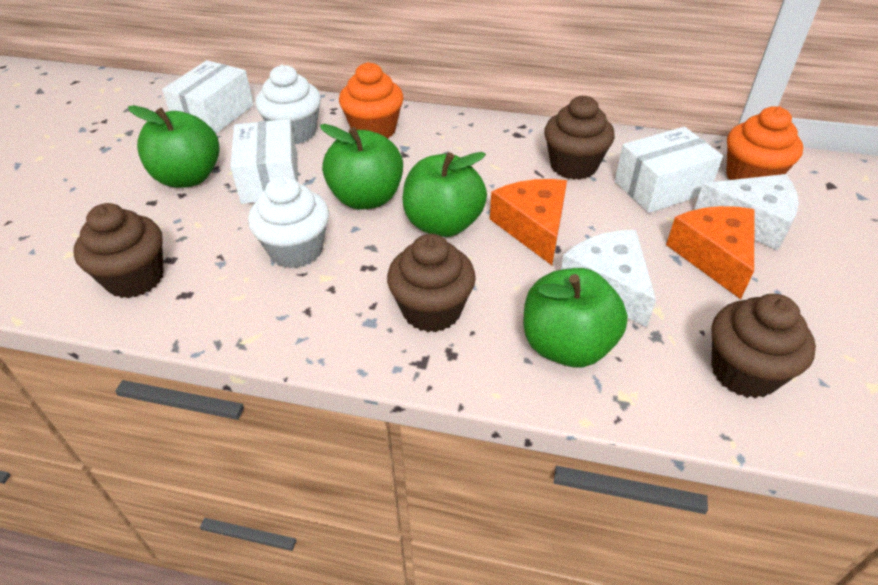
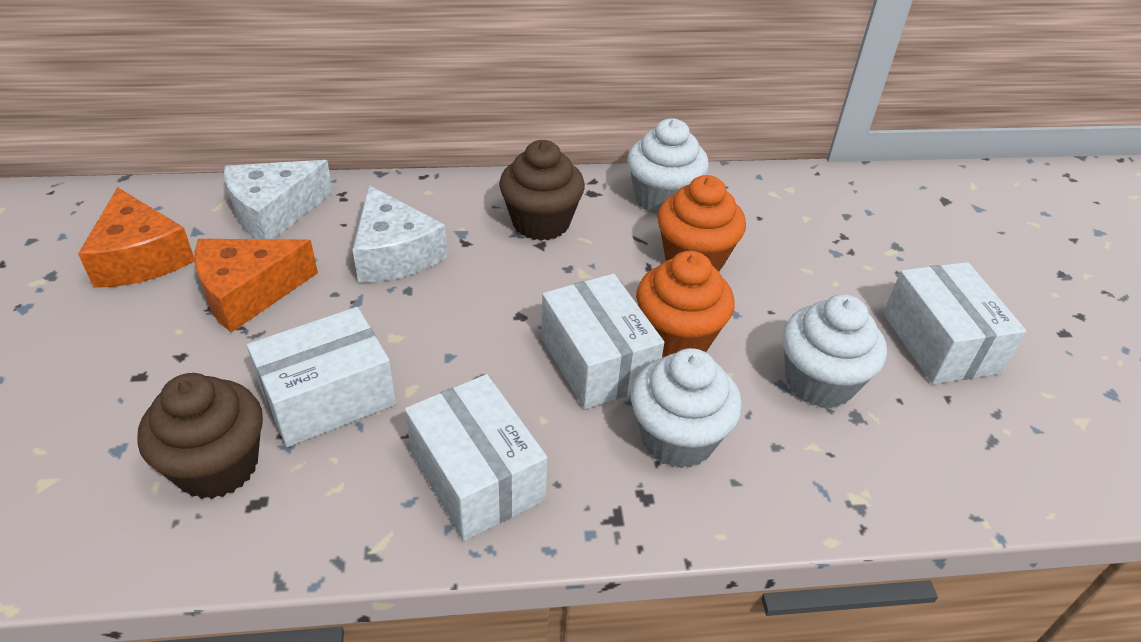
brown cupcake: [73,203,164,298] [387,234,476,332] [544,96,615,180] [711,294,816,398] = 4 -> [137,373,263,499] [499,140,585,241] = 2
green apple: [128,105,220,188] [320,124,403,210] [402,152,487,237] [523,268,628,368] = 4 -> none = 0
white box: [162,60,254,134] [230,119,298,204] [615,127,723,213] = 3 -> [247,307,396,447] [405,374,548,541] [541,273,664,409] [883,262,1026,384] = 4
white cupcake: [248,176,329,268] [256,65,321,144] = 2 -> [627,118,709,214] [631,348,742,468] [783,294,887,408] = 3

